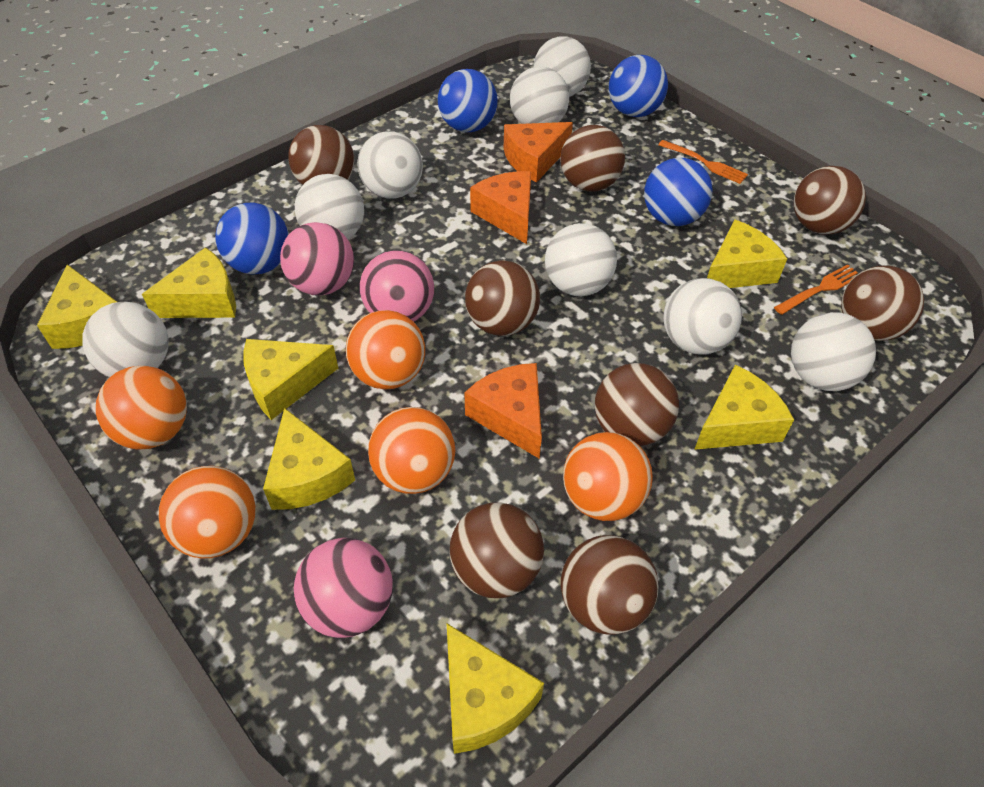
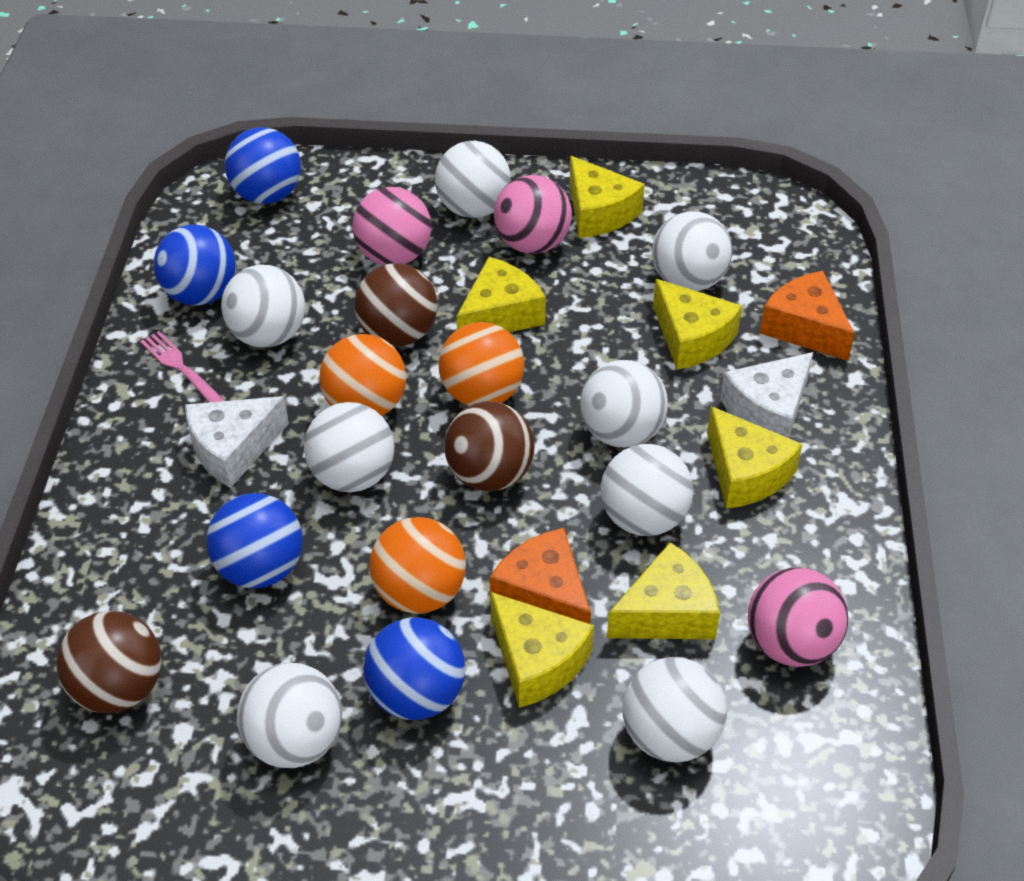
brown ball: [288,125,354,185] [450,502,544,598] [465,260,540,336] [561,125,625,192] [561,535,659,635] [595,363,679,446] [794,166,866,234] [841,266,924,341] = 8 -> [57,611,162,713] [354,263,437,346] [444,401,535,492] = 3
orange ball: [96,365,187,449] [159,466,256,558] [346,310,425,389] [368,407,455,494] [563,432,653,521] = 5 -> [319,334,406,416] [369,517,466,614] [439,322,524,406] = 3
orange cheese: [464,363,542,459] [470,171,531,244] [504,122,573,183] = 3 -> [490,528,591,624] [760,271,855,361] = 2
orange fork: [659,140,748,184] [774,264,858,315] = 2 -> none = 0
pink fork: none = 0 -> [140,331,225,402] = 1
white cheese: none = 0 -> [185,396,289,488] [720,352,813,438] = 2
yellow cheese: [37,264,117,349] [142,247,236,318] [243,339,338,420] [263,408,355,510] [447,624,544,754] [694,365,794,450] [707,220,787,288] = 7 -> [457,257,546,332] [490,592,594,708] [569,156,645,238] [607,542,720,639] [653,279,742,370] [707,406,803,509] = 6

